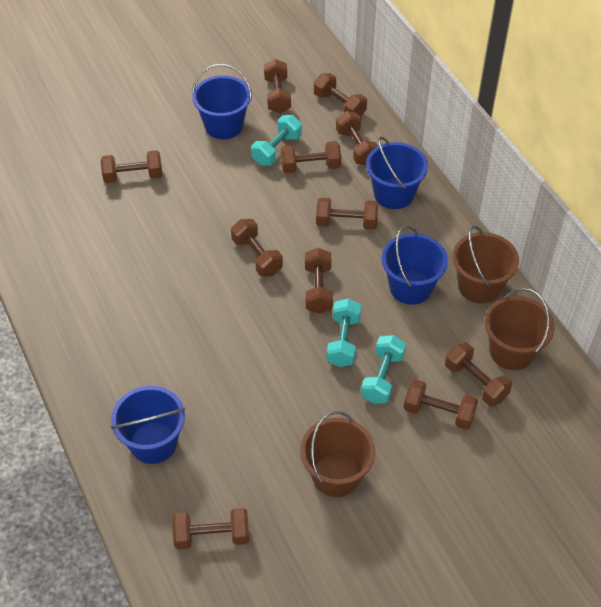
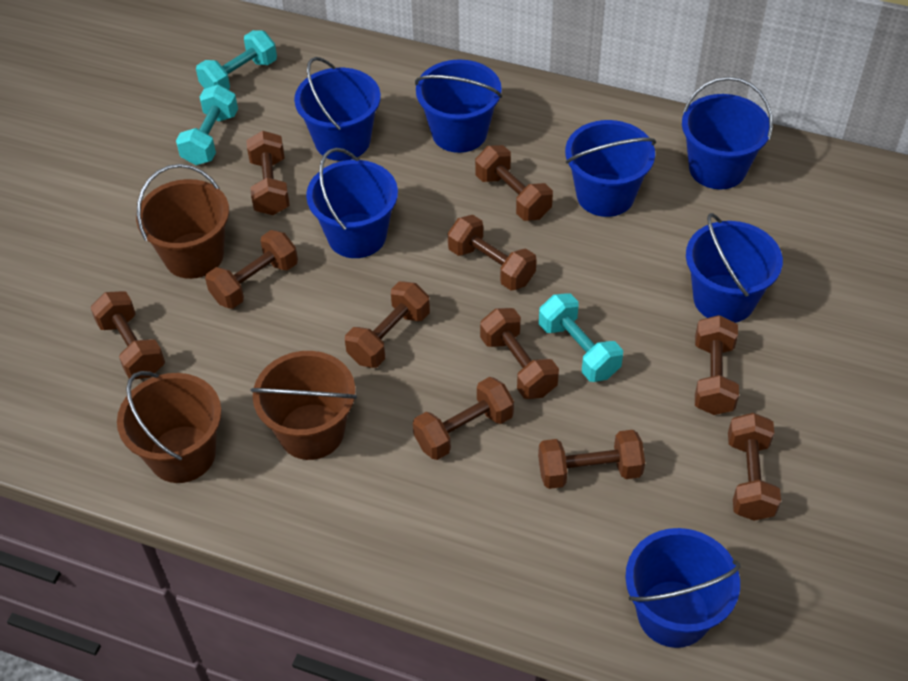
blue bucket: [111,386,185,464] [192,64,252,139] [366,137,428,209] [382,225,448,305] = 4 -> [294,57,381,161] [306,148,398,258] [415,59,502,153] [565,120,656,217] [625,528,741,648] [682,77,773,189] [686,213,783,323] = 7

